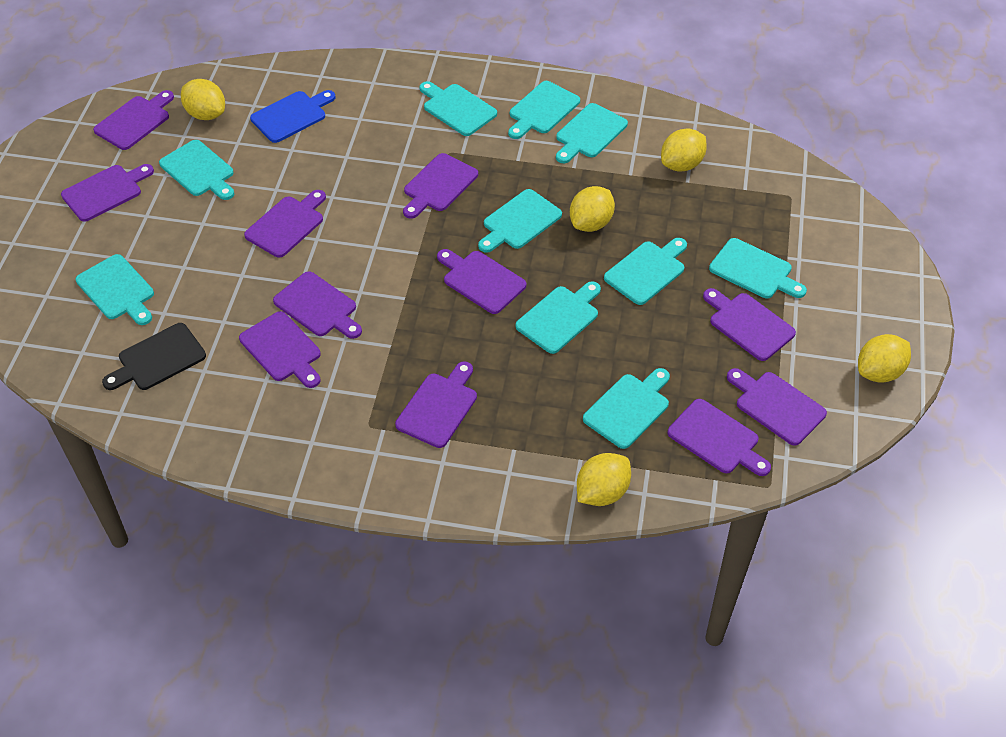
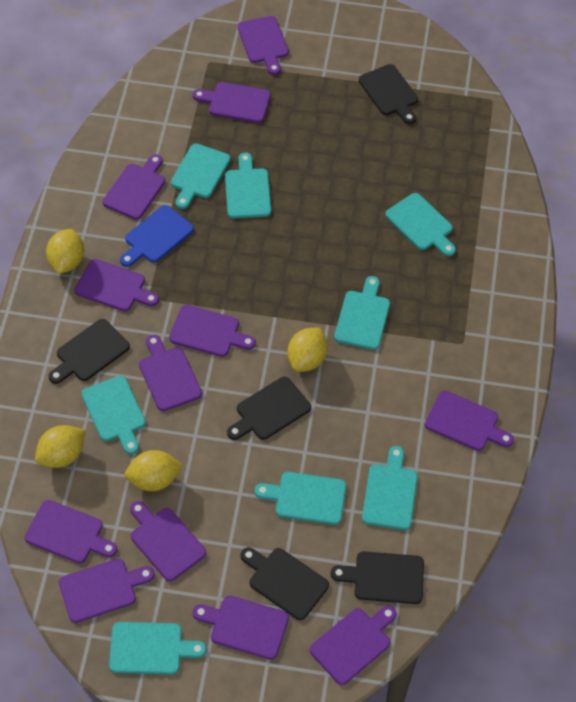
black cutting board: [102,323,206,390] = 1 -> [48,319,130,384] [227,377,311,440] [240,547,329,620] [331,551,424,604] [359,64,418,124] = 5
purple cutting board: [61,164,154,222] [93,90,174,150] [239,311,321,388] [244,190,326,258] [273,271,362,339] [395,361,477,448] [403,153,478,219] [437,249,526,314] [667,399,771,476] [703,288,796,361] [727,368,827,445] = 11 -> [25,500,117,563] [59,559,155,623] [74,259,159,311] [103,154,165,220] [130,501,206,581] [139,335,202,411] [169,305,256,357] [192,82,271,123] [192,595,289,660] [237,16,289,75] [310,605,397,685] [425,391,514,451] = 12
turquoise cutting board: [76,254,154,325] [159,140,234,200] [419,81,497,136] [478,189,562,253] [508,81,580,139] [516,281,601,354] [556,103,628,163] [583,368,670,449] [604,238,687,305] [709,238,807,298] = 10 -> [82,375,146,454] [109,622,206,674] [171,144,230,209] [225,153,271,218] [255,472,346,525] [334,276,390,350] [362,446,418,530] [385,193,456,256] = 8
yellow lemon: [181,79,225,120] [570,186,615,232] [577,453,631,506] [661,129,707,172] [858,334,911,383] = 5 -> [35,425,85,468] [46,229,84,274] [125,450,183,491] [288,327,328,372] = 4

